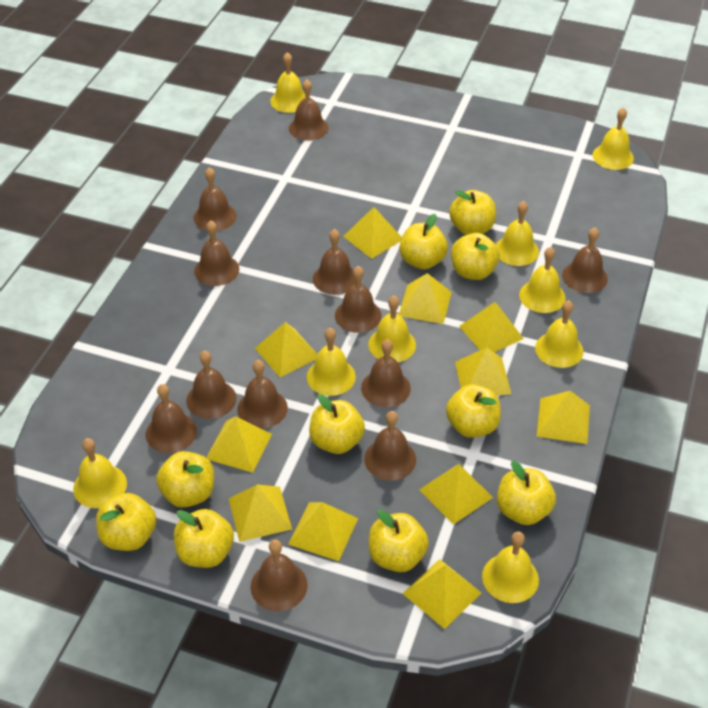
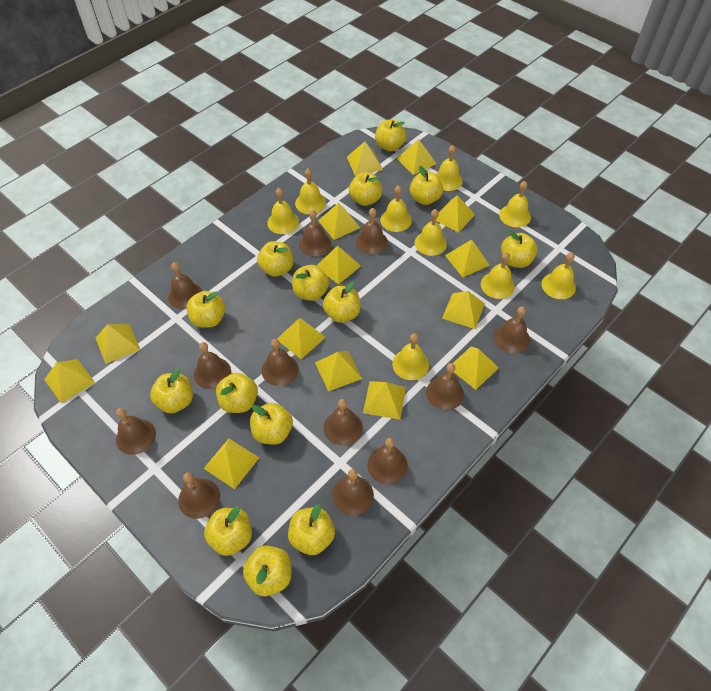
yellow apple: [96,493,156,551] [156,451,214,508] [174,509,234,568] [309,394,365,454] [369,509,429,572] [399,214,448,269] [446,384,501,438] [449,190,496,235] [451,233,500,280] [497,461,556,525] = 10 -> [150,368,193,413] [187,291,225,328] [204,506,252,556] [216,373,258,413] [243,545,291,596] [250,403,293,445] [257,241,293,277] [288,504,335,555] [292,265,329,301] [323,282,361,323] [349,173,382,206] [375,120,406,151] [410,166,443,205] [501,230,538,268] = 14
yellow pyramid: [206,416,272,473] [229,484,292,542] [255,322,318,377] [288,502,358,561] [343,207,402,259] [399,273,452,324] [402,559,481,629] [419,464,493,525] [455,347,511,395] [459,302,524,352] [537,391,590,444] = 11 -> [44,359,95,404] [96,324,140,364] [203,438,259,489] [277,318,326,359] [315,351,362,391] [317,245,361,284] [318,203,361,240] [347,142,383,176] [363,381,406,420] [396,139,437,175] [436,195,475,233] [442,291,485,329] [445,239,490,277] [452,346,499,390] = 14

